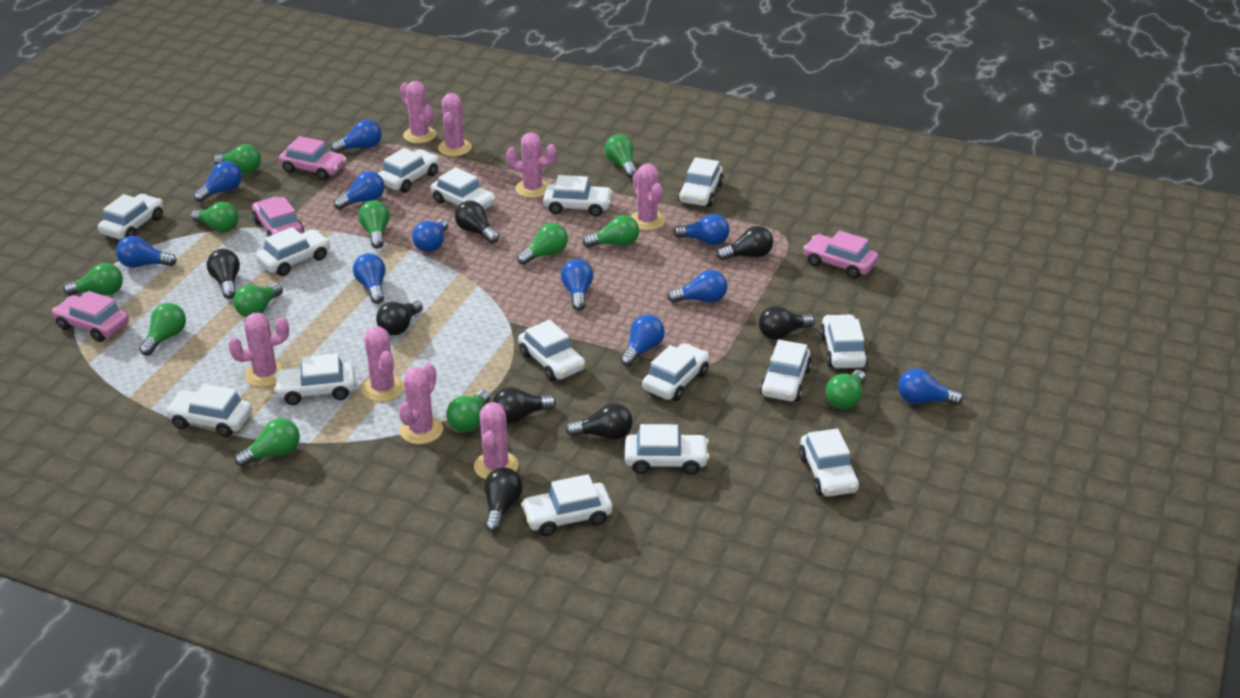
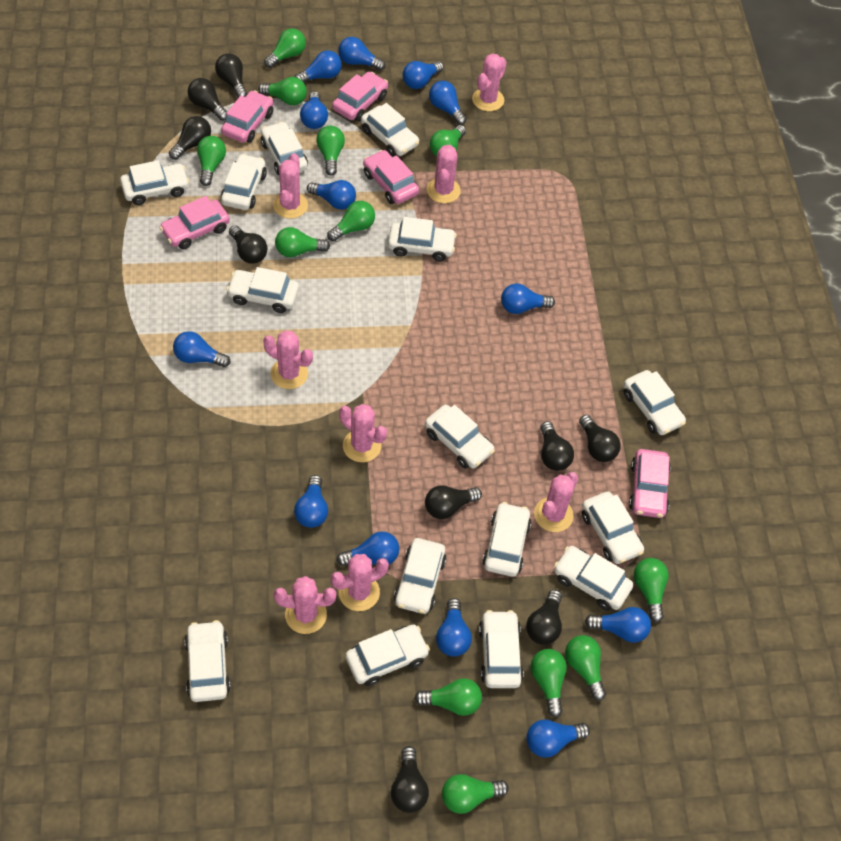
black light bulb: [207,249,240,299] [376,300,423,335] [455,200,499,244] [484,467,523,533] [493,387,556,423] [565,403,633,440] [717,226,773,261] [758,306,815,340] = 8 -> [169,116,211,160] [187,78,227,121] [215,53,248,98] [229,225,268,264] [391,746,429,813] [425,485,482,519] [526,590,562,645] [540,421,574,471] [579,415,621,462] = 9
blue light bulb: [116,236,177,268] [194,161,242,202] [331,120,382,153] [334,171,385,210] [353,253,385,304] [412,219,448,252] [561,259,593,311] [620,315,665,367] [667,270,727,303] [673,214,730,245] [898,368,963,405] = 11 -> [173,331,230,367] [294,475,328,528] [295,50,342,83] [300,92,328,129] [307,180,356,210] [337,532,399,566] [338,37,386,71] [403,61,444,89] [429,81,467,125] [436,598,472,657] [501,283,555,314] [526,719,590,758] [585,607,651,643] = 13
pink car: [52,291,129,342] [252,197,304,237] [279,136,347,180] [803,230,878,279] = 4 -> [159,196,230,249] [221,90,274,143] [332,72,388,121] [363,150,419,204] [629,449,671,518] = 5

